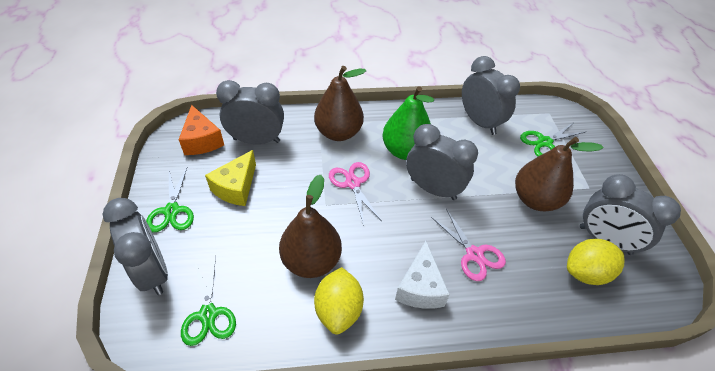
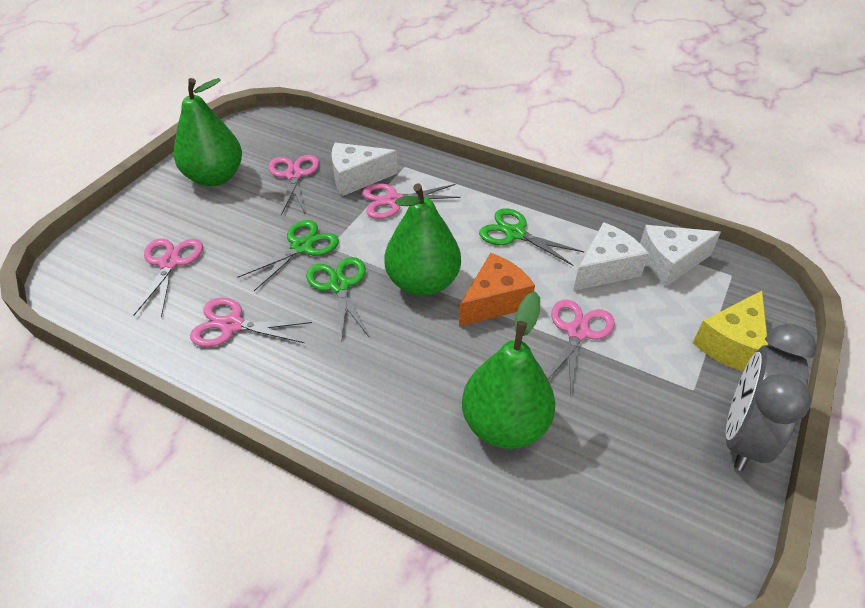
brown pear: [279,175,342,278] [314,66,366,141] [515,137,604,212] = 3 -> none = 0
green pear: [383,86,434,160] = 1 -> [174,78,242,186] [384,183,461,296] [462,292,555,449] = 3
grey clock: [102,198,168,295] [216,80,284,144] [406,124,478,200] [462,56,520,135] [580,174,681,255] = 5 -> [726,324,816,471] = 1
pink scissors: [329,162,381,226] [431,208,506,281] = 2 -> [134,239,203,317] [190,298,312,347] [269,155,319,215] [362,183,461,219] [547,299,615,394] = 5
white cheese: [395,241,450,309] = 1 -> [332,143,398,196] [573,222,649,291] [640,225,721,287] = 3
yellow lemon: [314,267,364,334] [567,239,625,285] = 2 -> none = 0

